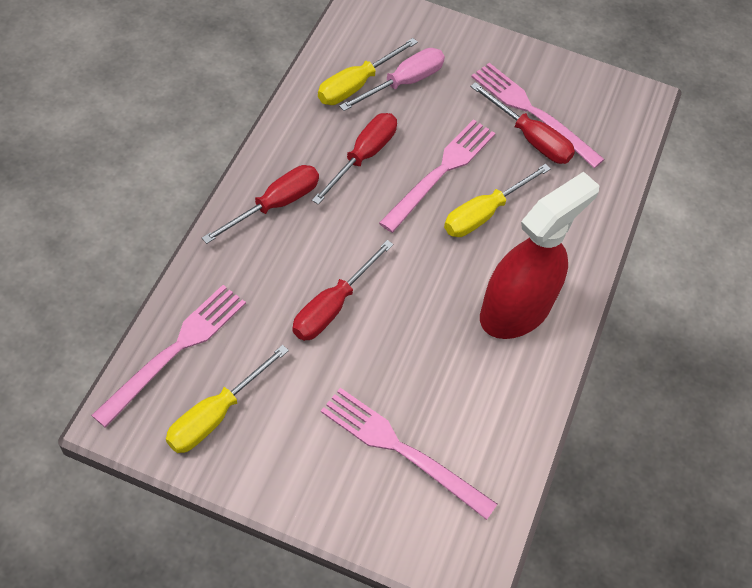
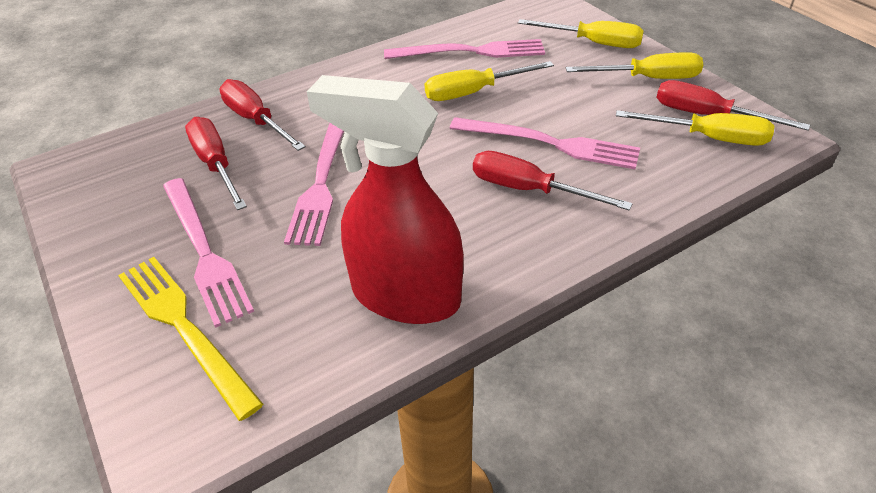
pink screwdriver: [339,48,445,111] = 1 -> none = 0
yellow fork: none = 0 -> [118,257,263,421] = 1
yellow screwdriver: [166,345,289,453] [318,38,418,105] [444,164,551,237] = 3 -> [425,61,554,101] [518,19,644,48] [566,52,703,79] [616,110,774,146] = 4

